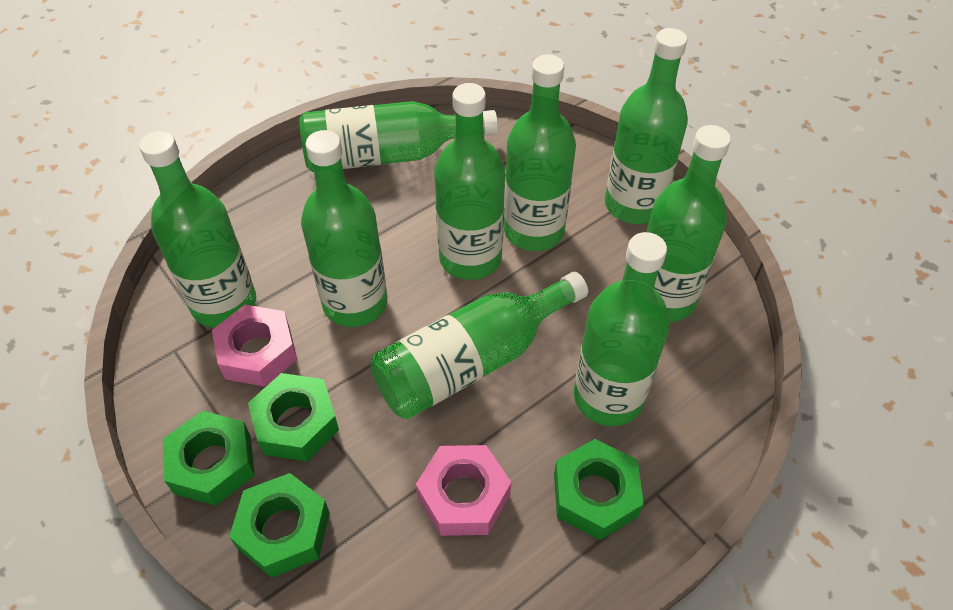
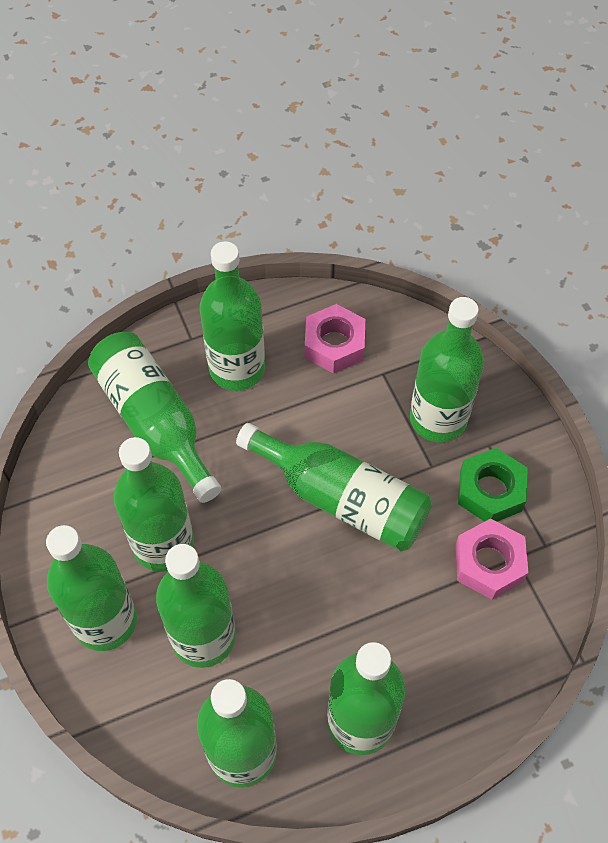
green nut: [163,411,255,506] [229,473,330,578] [248,373,339,461] [554,439,644,540] = 4 -> [458,448,528,522] = 1

